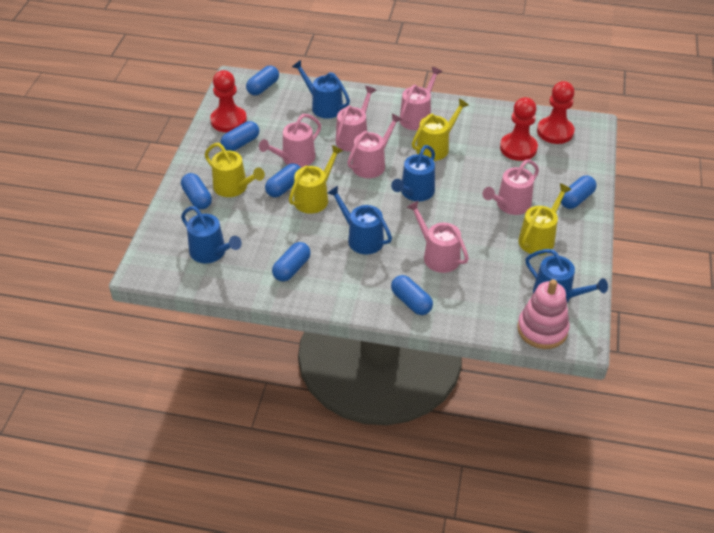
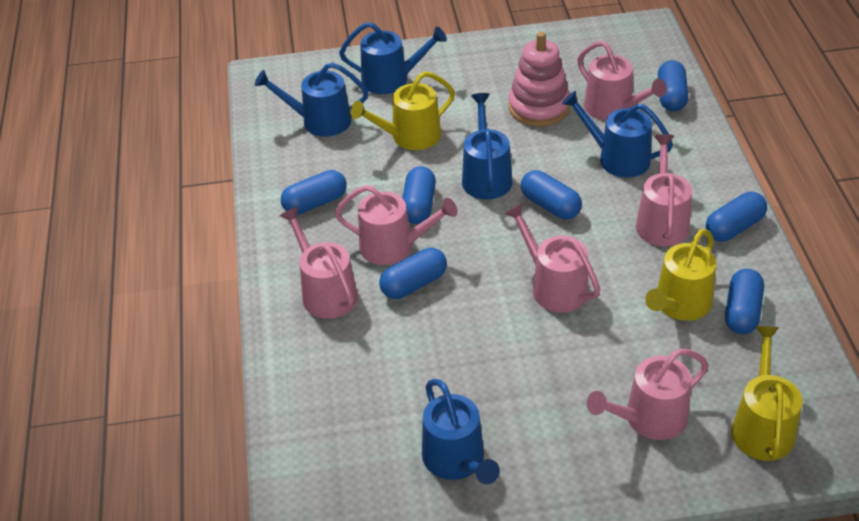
red pawn: [210,70,247,132] [500,97,538,161] [537,81,575,144] = 3 -> none = 0
yellow watering can: [205,143,265,197] [289,145,343,214] [412,98,469,161] [518,183,572,255] = 4 -> [350,71,455,150] [645,229,716,321] [731,326,802,461] = 3

